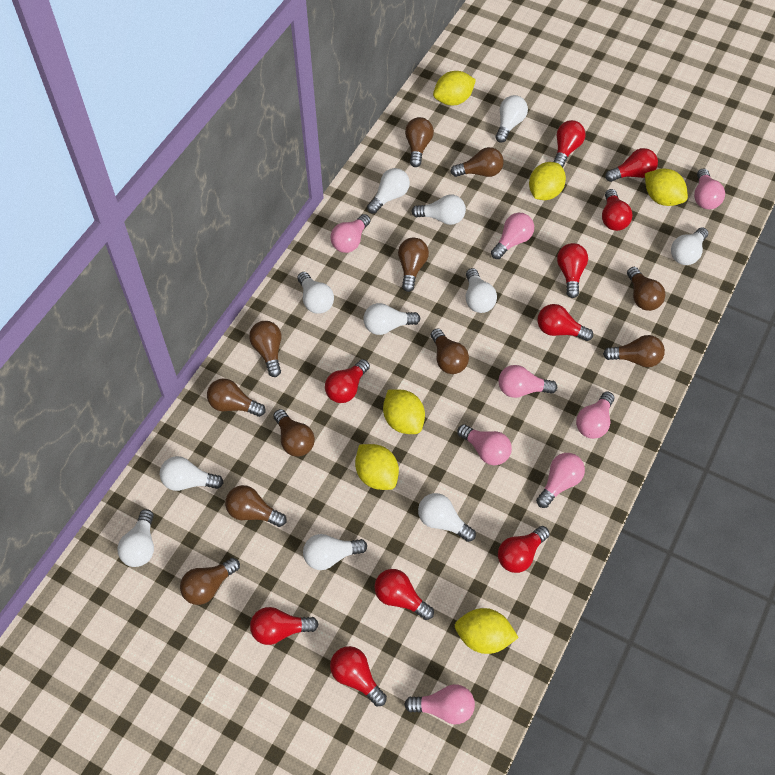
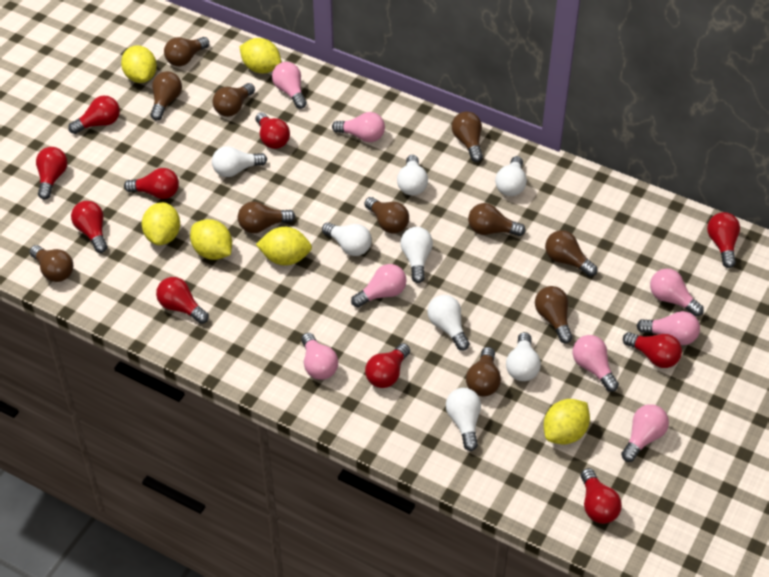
white light bulb: [117,509,154,567] [160,456,224,491] [297,272,334,314] [303,534,367,570] [363,303,420,335] [367,168,410,214] [411,195,466,225] [418,493,476,542] [466,268,497,313] [495,95,528,143] [671,227,708,265] = 11 -> [212,146,267,177] [322,222,372,256] [397,155,428,195] [400,227,433,283] [428,295,470,351] [446,388,481,451] [495,156,527,196] [506,332,541,381] = 8

